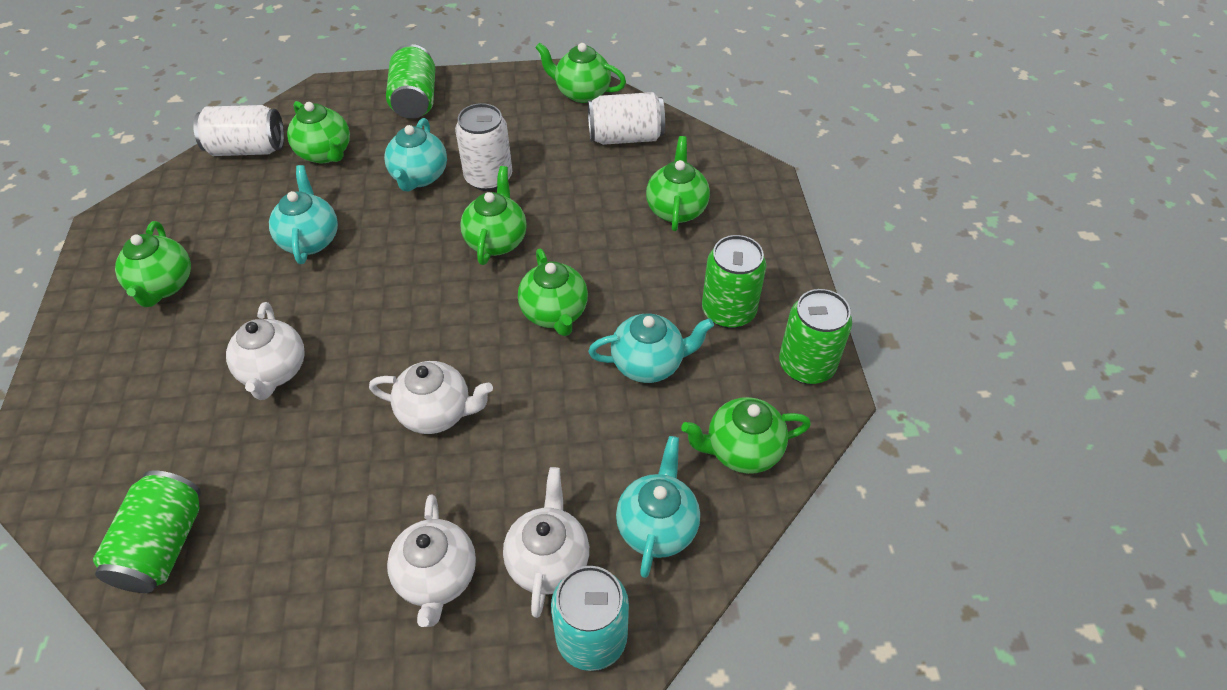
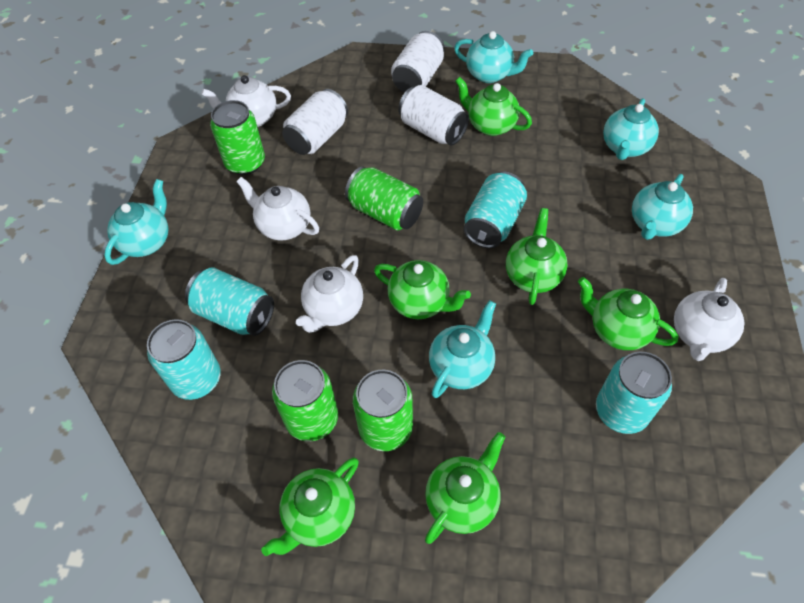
green teapot: [115,221,191,307] [287,101,350,164] [460,166,527,265] [518,248,588,336] [535,43,626,103] [646,136,710,231] [681,397,811,474] = 7 -> [261,458,359,556] [374,260,471,319] [425,432,505,544] [455,77,532,136] [506,208,567,305] [578,277,678,350] = 6
turquoise can: [551,566,629,671] = 1 -> [147,319,221,400] [185,267,274,336] [464,172,527,248] [596,352,672,434] = 4
turquoise teapot: [269,165,338,264] [384,118,447,192] [588,314,714,383] [616,436,700,578] = 4 -> [104,179,168,265] [429,300,496,398] [454,31,533,83] [603,98,659,160] [632,174,693,240] = 5

